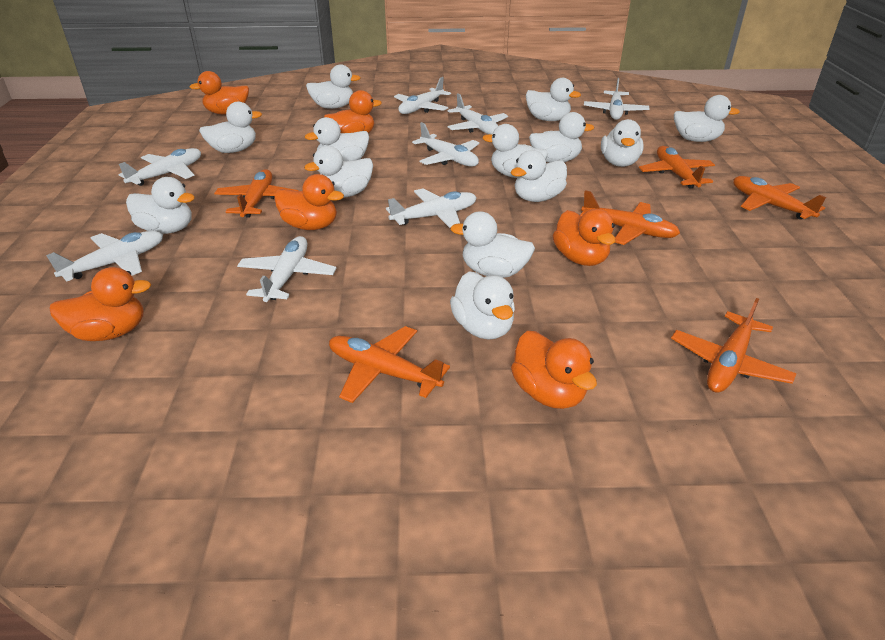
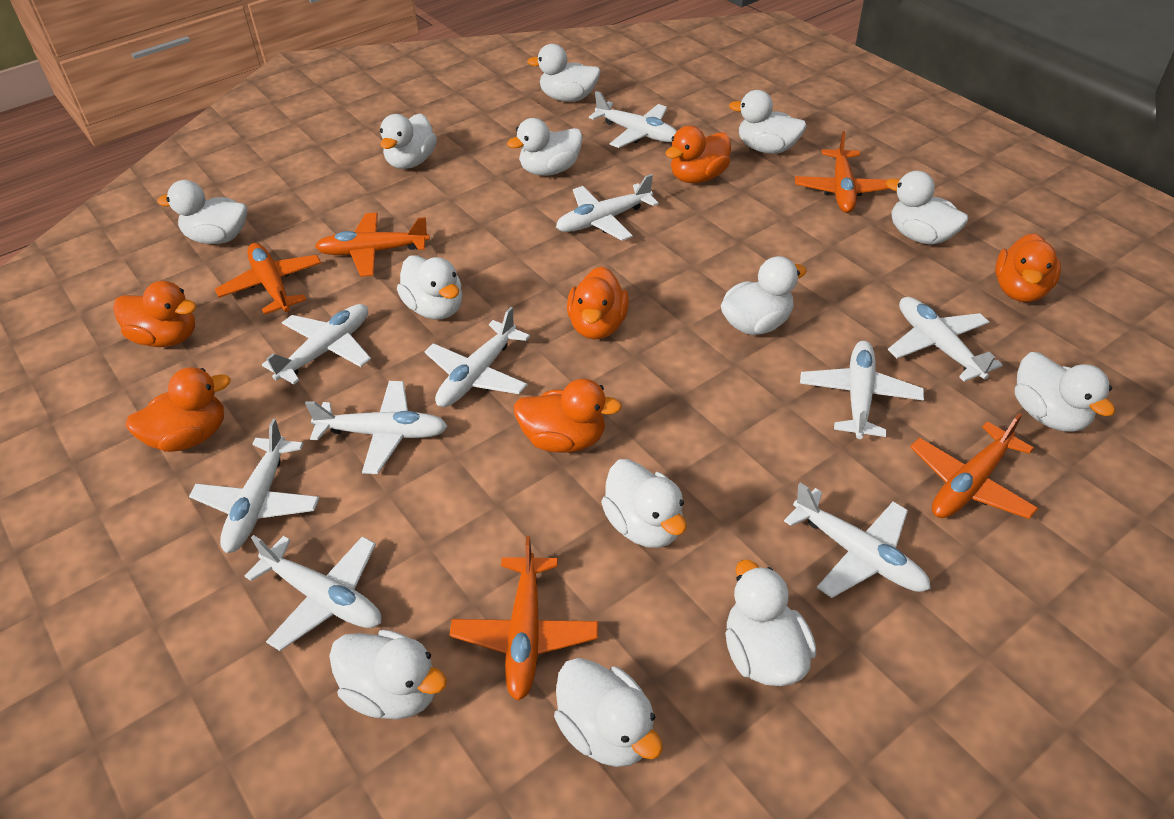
orange plane: [214,169,299,218] [329,326,450,403] [580,190,680,245] [639,146,715,189] [671,298,796,393] [733,176,826,219] = 6 -> [215,243,321,315] [315,212,430,277] [450,536,598,701] [795,131,889,213] [910,413,1038,519] = 5
white plane: [46,231,163,281] [118,148,201,186] [237,236,336,302] [386,188,477,228] [394,77,451,114] [412,122,479,167] [447,93,508,134] [584,78,649,120] = 8 -> [189,419,320,553] [245,535,381,651] [262,304,371,384] [305,381,448,474] [425,307,530,407] [556,174,659,241] [589,91,677,148] [784,483,931,598] [800,341,924,439] [888,297,1002,382] = 10

